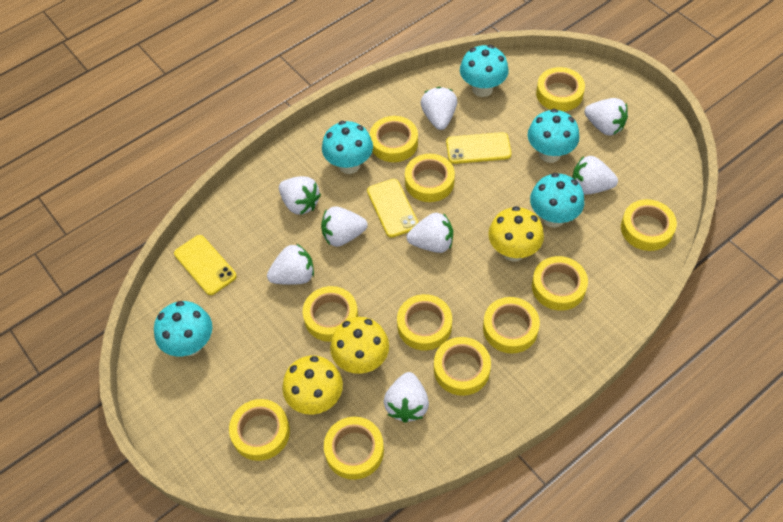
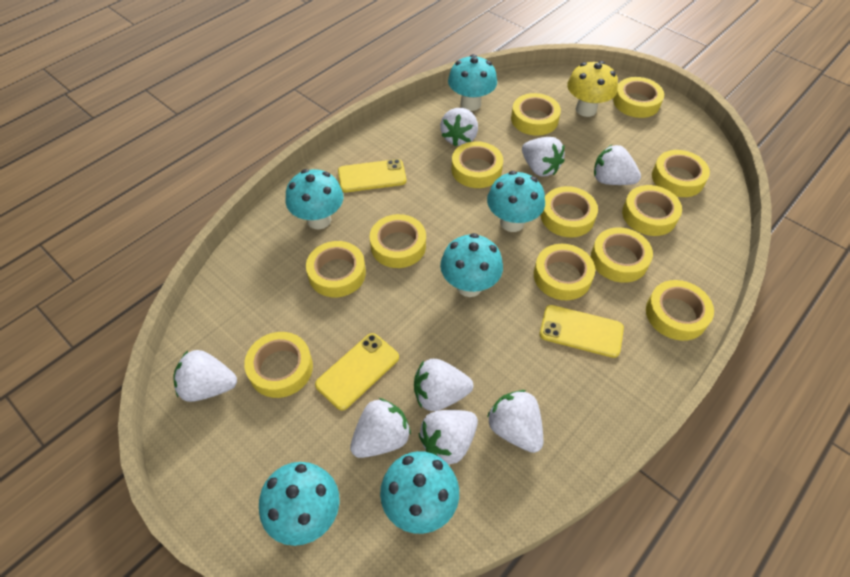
turquoise mushroom: [154,301,212,356] [322,121,373,174] [460,45,509,97] [528,109,579,163] [530,173,584,228] = 5 -> [259,462,340,546] [286,169,343,229] [380,451,459,534] [440,233,503,297] [448,54,497,111] [487,171,545,232] = 6
yellow mushroom: [282,355,343,415] [330,317,389,374] [488,206,544,261] = 3 -> [567,61,618,117] = 1
yellow tape: [229,399,290,461] [303,286,358,342] [324,417,384,480] [370,116,418,162] [397,294,452,350] [405,154,455,202] [434,337,491,396] [483,297,540,353] [532,256,588,311] [536,67,585,111] [621,199,677,251] = 11 -> [244,332,313,398] [306,241,366,297] [370,214,426,268] [451,141,503,188] [511,93,561,136] [534,244,595,300] [541,186,598,237] [591,227,653,283] [613,77,664,118] [622,185,682,236] [646,280,714,341] [652,150,710,197] = 12

